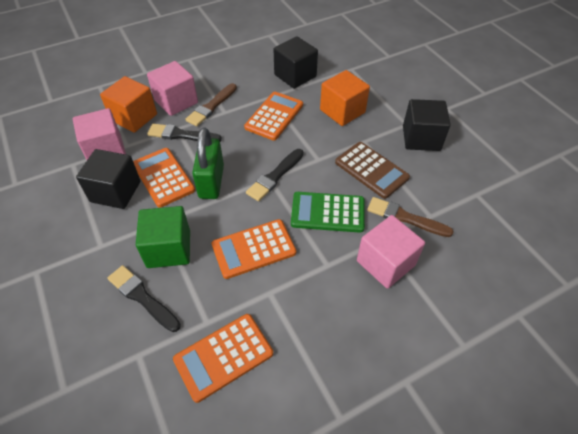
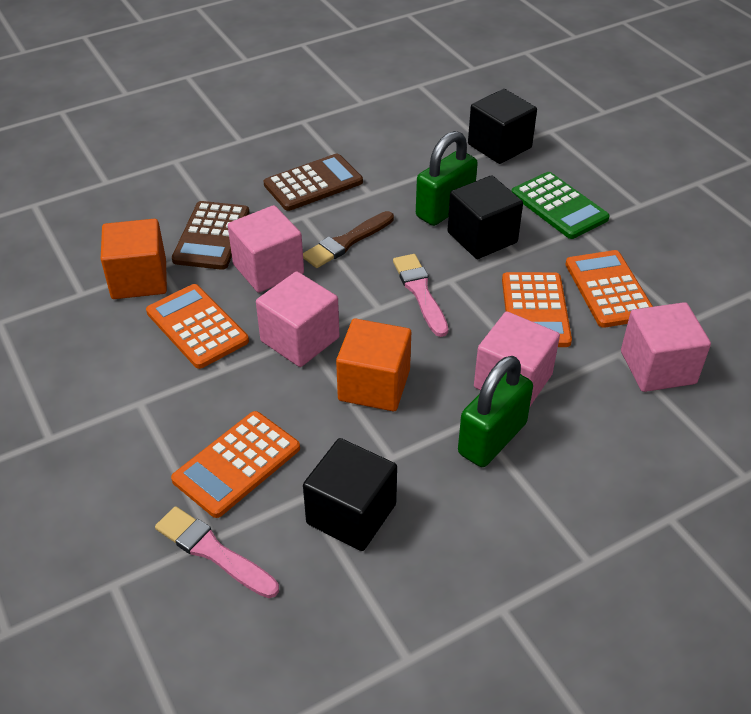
black brush: [107,265,181,332] [147,123,222,142] [246,149,304,201] = 3 -> none = 0
brown brush: [185,83,237,126] [367,197,454,237] = 2 -> [303,211,394,268] = 1
brown calculator: [335,142,410,199] = 1 -> [172,201,249,270] [264,154,363,211] = 2
green cube: [136,206,190,268] = 1 -> none = 0
green padlock: [192,128,224,199] = 1 -> [416,131,478,226] [458,356,533,467] = 2
pink brush: none = 0 -> [155,506,279,598] [393,254,448,337] = 2
pink cube: [73,108,126,160] [147,61,198,116] [357,215,425,289] = 3 -> [228,205,304,293] [256,271,340,367] [474,312,560,406] [621,302,711,392] = 4

